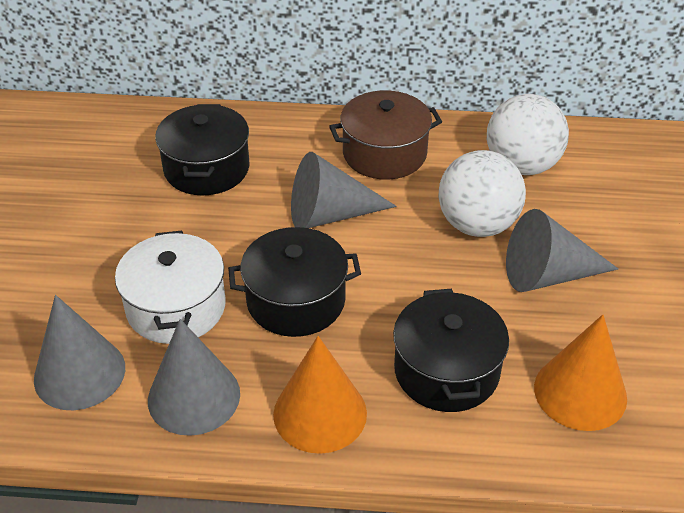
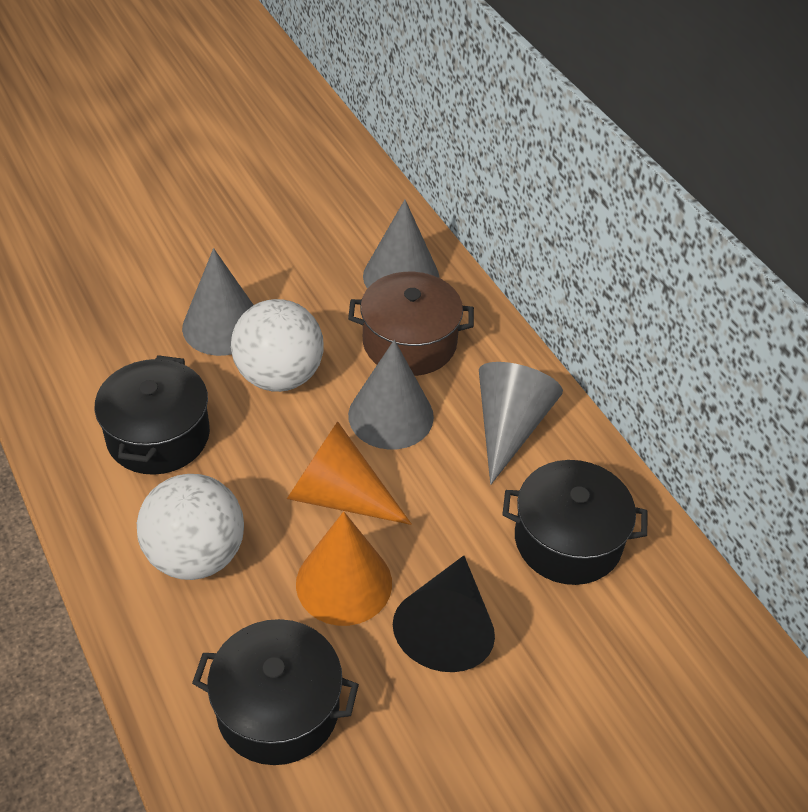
black cone: none = 0 -> [393,556,495,672] = 1
white pot: [115,231,226,344] = 1 -> none = 0

